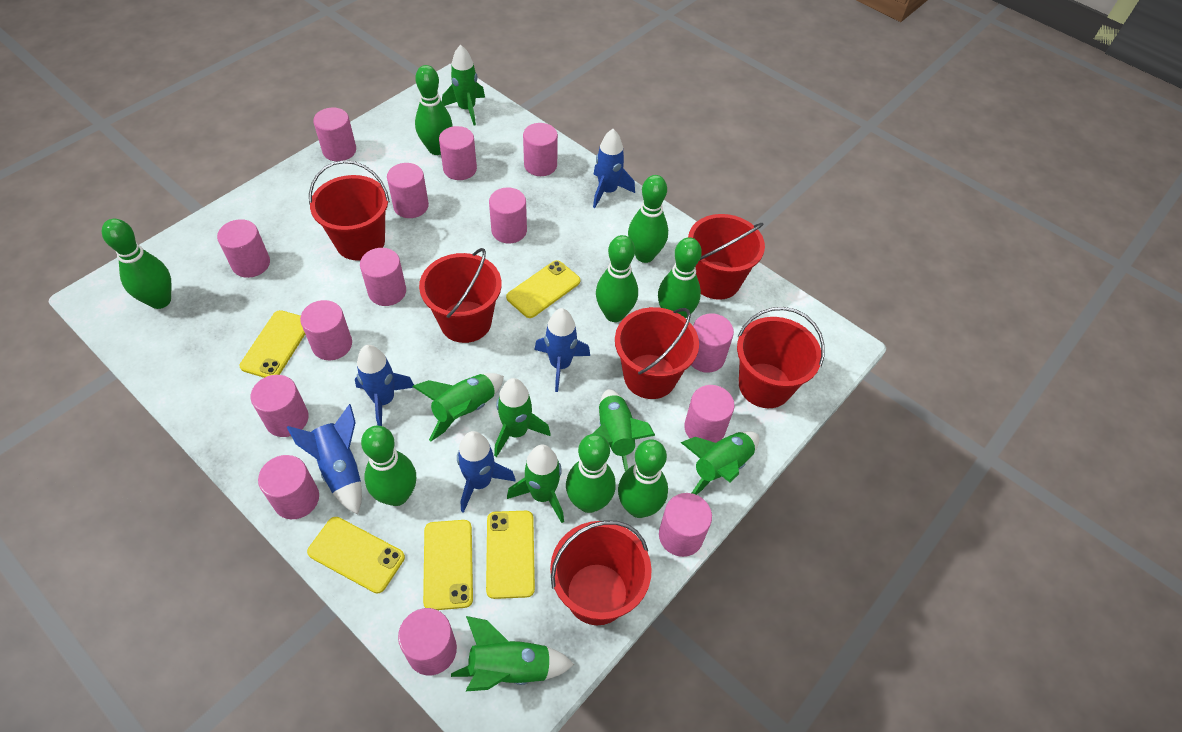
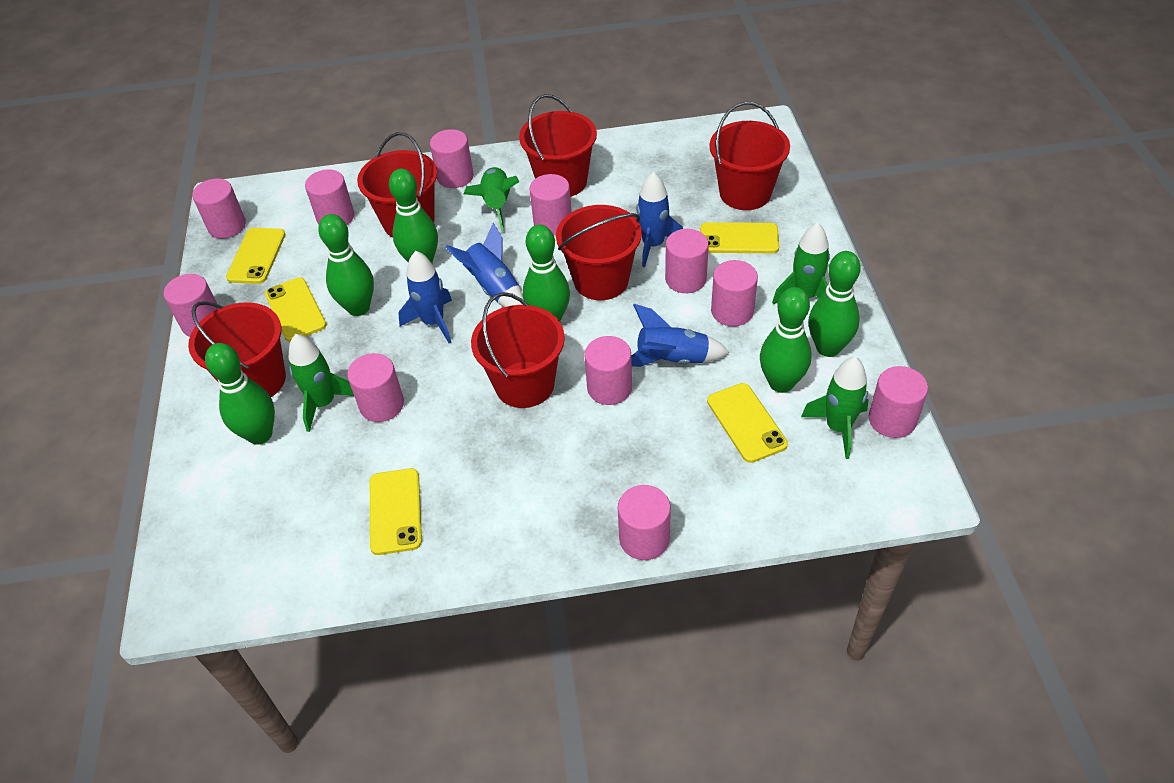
blue rocket: [287,404,362,515] [355,345,414,426] [457,431,516,513] [534,308,590,392] [593,129,635,208] = 5 -> [399,251,452,343] [446,223,523,307] [631,304,730,367] [635,172,683,267] = 4
green bowling pin: [102,219,172,309] [361,425,416,506] [415,65,453,155] [566,434,616,513] [596,235,638,322] [618,439,668,518] [628,175,668,263] [658,237,702,318] = 8 -> [205,343,275,445] [318,214,374,316] [389,169,438,263] [523,225,570,322] [760,287,812,393] [808,251,861,357] = 6
green rocket: [412,373,504,442] [442,45,485,126] [451,616,574,691] [494,378,550,457] [507,445,564,523] [592,389,656,471] [681,431,759,495] = 7 -> [288,334,354,432] [464,167,519,232] [772,222,830,305] [801,357,869,459] = 4
pink cylinder: [217,219,270,278] [251,375,309,437] [258,455,319,519] [300,300,352,360] [313,108,356,161] [360,248,406,306] [387,163,429,218] [398,608,457,675] [439,126,477,180] [489,187,527,244] [523,123,558,176] [659,493,712,557] [684,385,735,443] [691,313,734,373] = 14 -> [164,274,219,337] [192,179,246,239] [305,169,354,225] [347,353,404,422] [430,129,474,188] [529,174,572,235] [584,336,632,405] [618,485,671,560] [665,229,709,293] [711,260,758,326] [869,366,928,438] = 11

